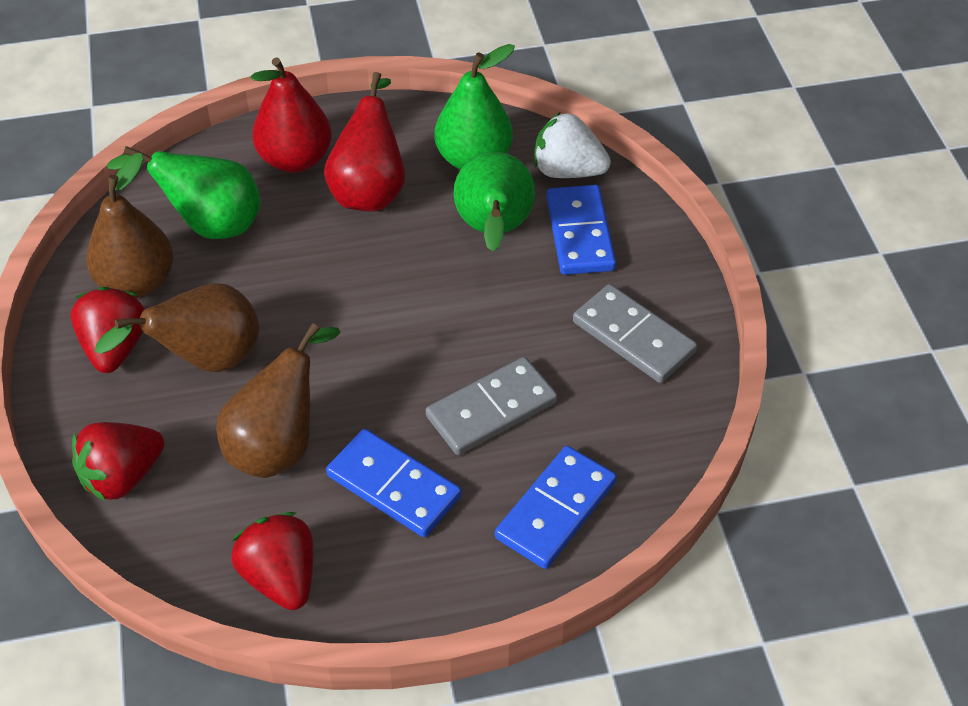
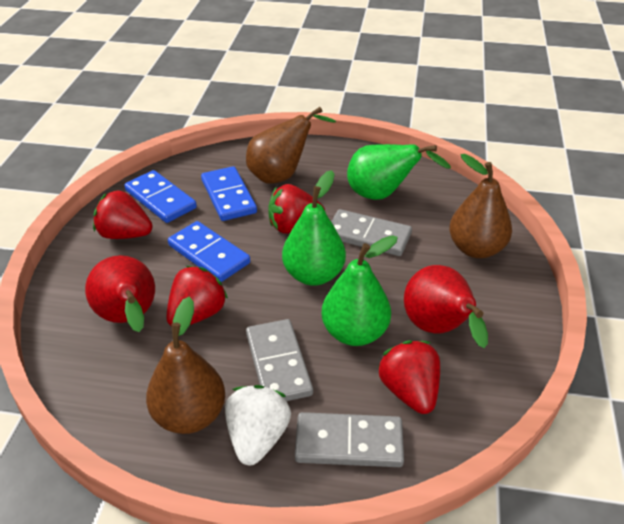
grey domino: [426,357,557,455] [573,284,697,383] = 2 -> [246,319,313,401] [295,412,404,467] [331,209,412,256] = 3
red strawberry: [71,287,145,373] [72,422,165,502] [231,512,313,610] = 3 -> [93,190,153,239] [166,266,228,327] [268,184,325,234] [378,340,440,414] = 4

